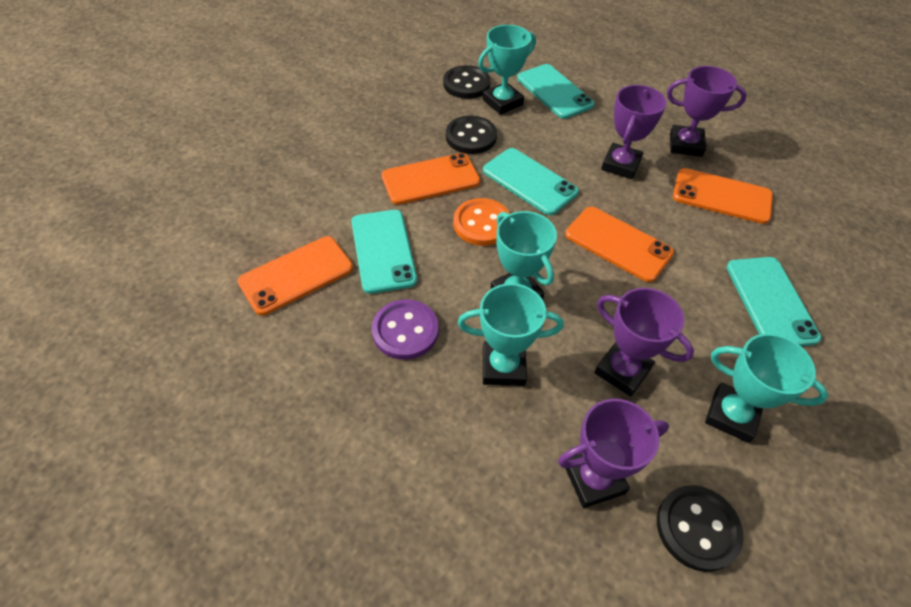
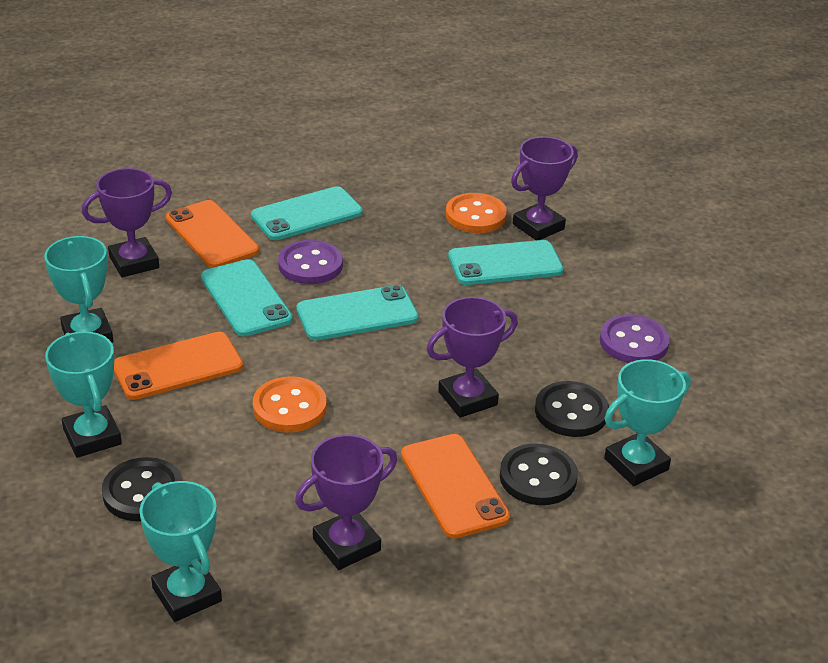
orange button: [453,198,510,246] = 1 -> [253,376,327,433] [446,193,507,233] = 2
orange phone: [238,236,353,316] [381,153,480,205] [565,207,674,282] [673,168,773,224] = 4 -> [114,332,243,400] [166,200,259,268] [401,434,510,539] = 3
purple button: [372,299,438,360] = 1 -> [278,240,343,284] [600,314,670,363] = 2

